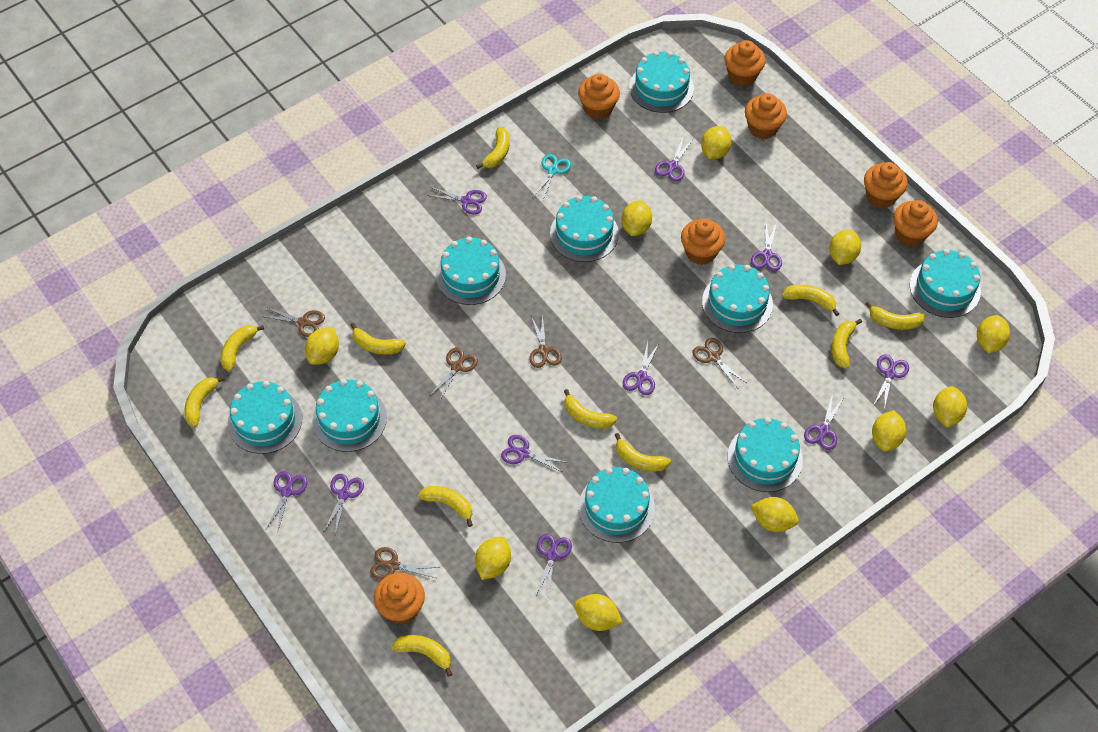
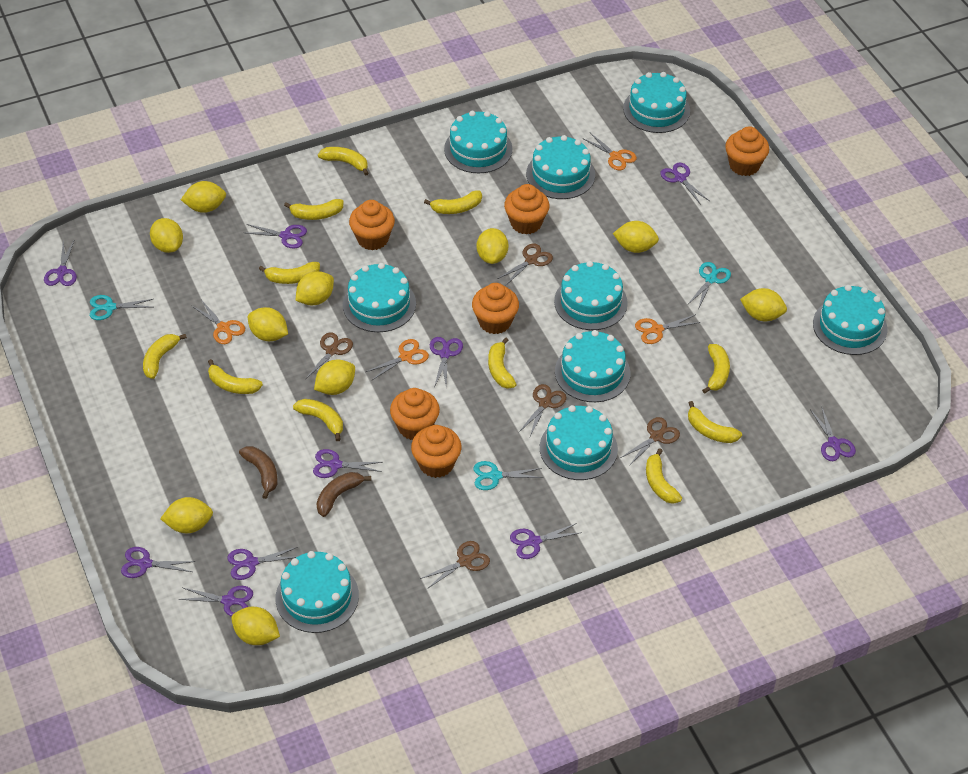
brown banana: none = 0 -> [239,446,278,499] [316,472,371,517] = 2
orange cupcake: [374,573,425,624] [578,73,620,119] [681,219,725,265] [724,40,766,86] [745,93,787,139] [864,162,908,208] [893,200,938,247] = 7 -> [349,200,395,250] [390,388,440,440] [411,425,462,478] [472,283,519,334] [504,184,549,234] [725,126,769,176] = 6
orange scissors: none = 0 -> [192,301,245,344] [366,339,429,380] [582,133,637,170] [635,314,701,344] = 4
turquoise scissors: [533,154,571,199] = 1 -> [90,295,153,320] [473,461,543,490] [688,262,731,309] = 3

